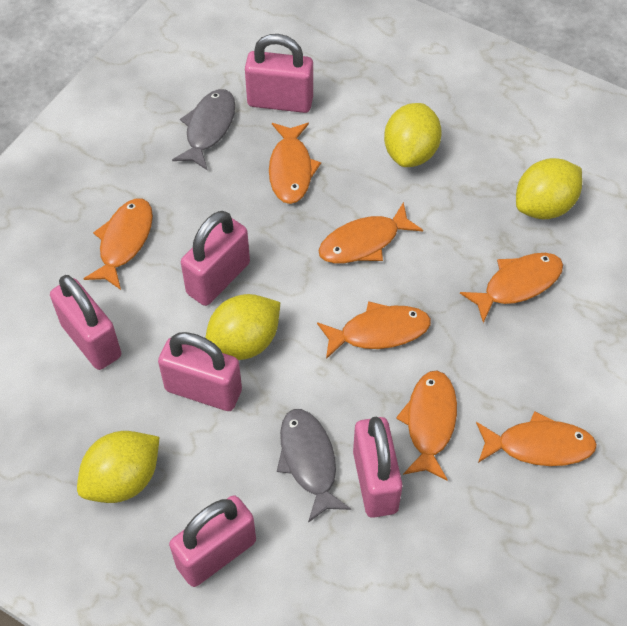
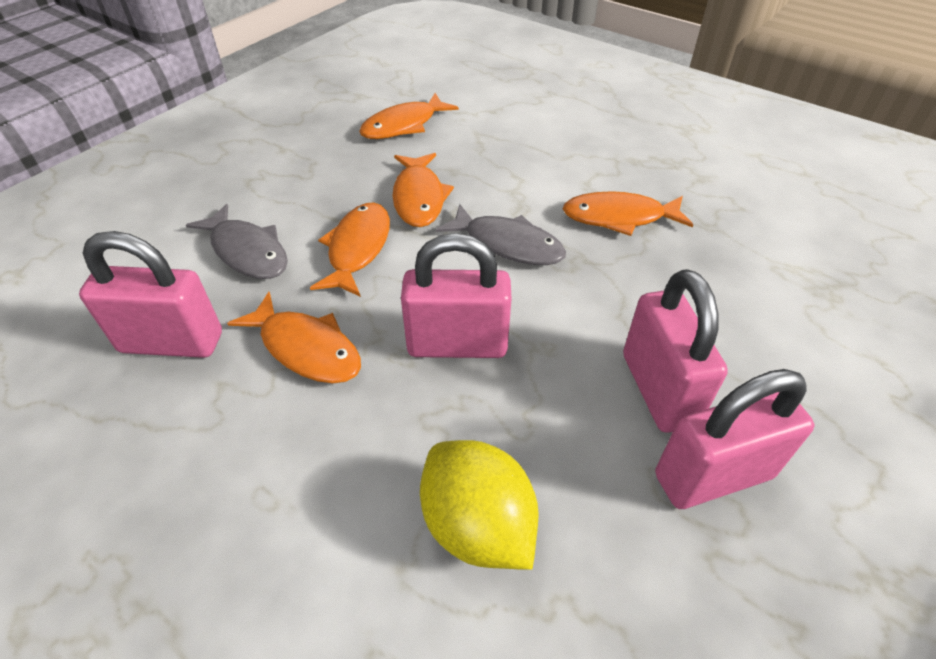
orange fish: [83,199,153,290] [269,123,321,204] [317,301,431,359] [318,202,423,263] [396,371,457,480] [460,253,563,323] [476,411,597,466] = 7 -> [227,292,361,383] [310,203,390,297] [359,93,459,139] [393,153,454,227] [563,191,693,236] = 5
pink padlock: [50,275,121,370] [158,332,242,411] [169,495,256,587] [181,211,250,306] [245,34,313,113] [353,417,403,518] = 6 -> [79,231,222,358] [401,233,511,358] [623,269,728,433] [655,369,814,509] = 4
yellow lemon: [77,431,159,503] [205,294,280,360] [384,103,442,167] [516,158,582,219] = 4 -> [420,440,539,569] = 1

